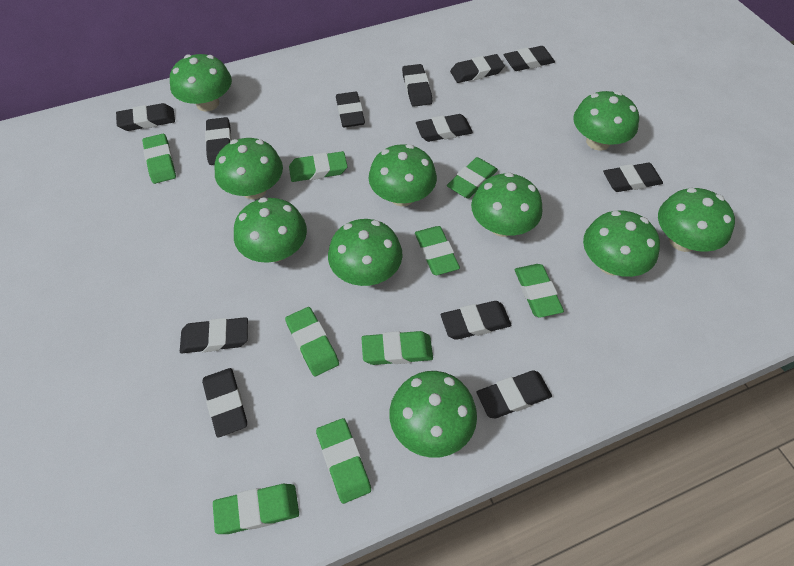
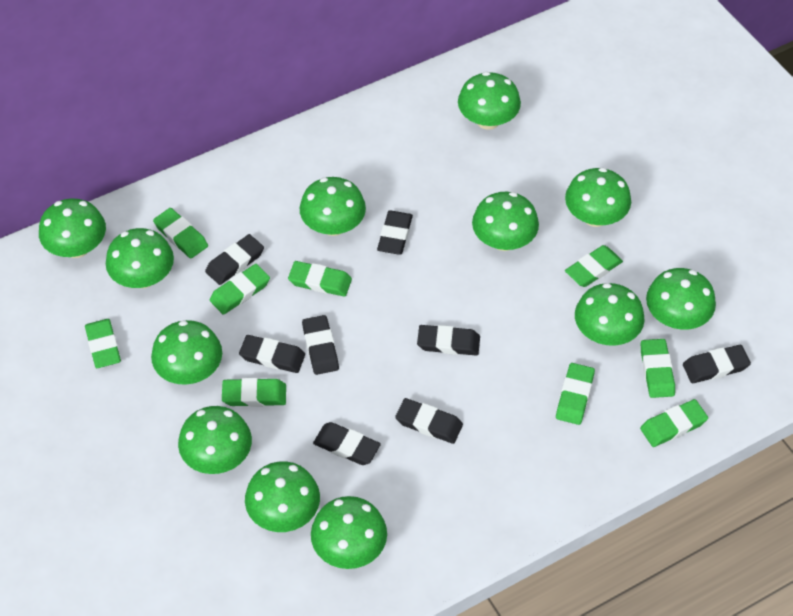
black eraser: [116,103,175,131] [180,317,248,353] [202,368,247,438] [205,117,232,165] [336,92,365,128] [402,64,432,107] [416,114,473,142] [441,301,512,340] [450,54,505,83] [477,370,552,418] [503,46,555,71] [603,163,663,192] = 12 -> [205,234,264,285] [239,335,305,373] [302,315,339,375] [313,422,381,465] [377,210,413,255] [395,398,463,444] [417,325,480,356] [683,345,751,383] = 8
green mushroom: [170,54,232,111] [214,138,283,199] [234,197,307,263] [328,219,403,286] [368,144,437,206] [389,371,477,458] [471,173,543,237] [573,91,639,151] [583,211,660,277] [658,188,735,252] = 10 -> [39,198,106,258] [106,228,174,288] [151,320,222,385] [178,406,252,474] [245,461,320,532] [300,177,366,236] [311,496,387,569] [458,72,521,130] [472,192,539,251] [565,168,631,227] [575,283,644,346] [646,268,716,330] = 12

